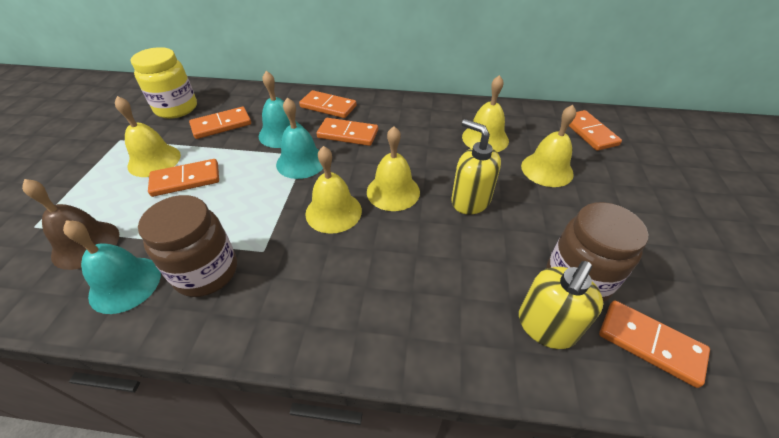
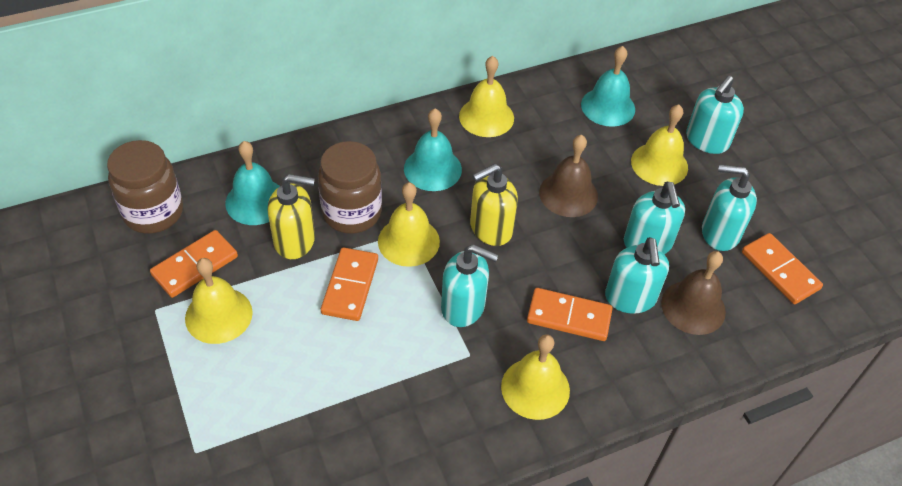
brown bell: [22,179,119,270] = 1 -> [539,135,598,217] [661,251,726,335] = 2
orange domino: [148,159,219,197] [189,107,251,139] [299,90,357,118] [316,118,378,146] [569,110,622,151] [599,301,710,388] = 6 -> [150,230,238,298] [321,247,378,321] [527,288,613,341] [742,233,823,304] = 4
turquoise soap dispenser: none = 0 -> [441,244,499,327] [605,237,669,314] [624,182,685,254] [686,76,744,154] [702,165,757,251] = 5
yellow jar: [131,47,197,119] = 1 -> none = 0

